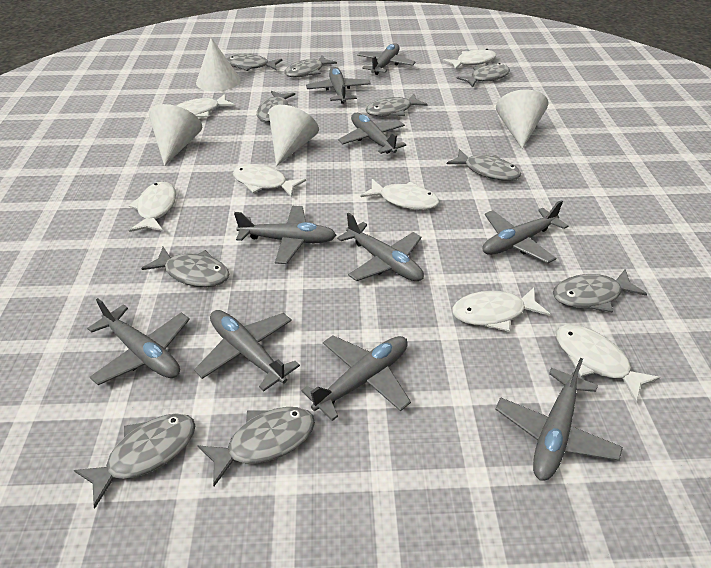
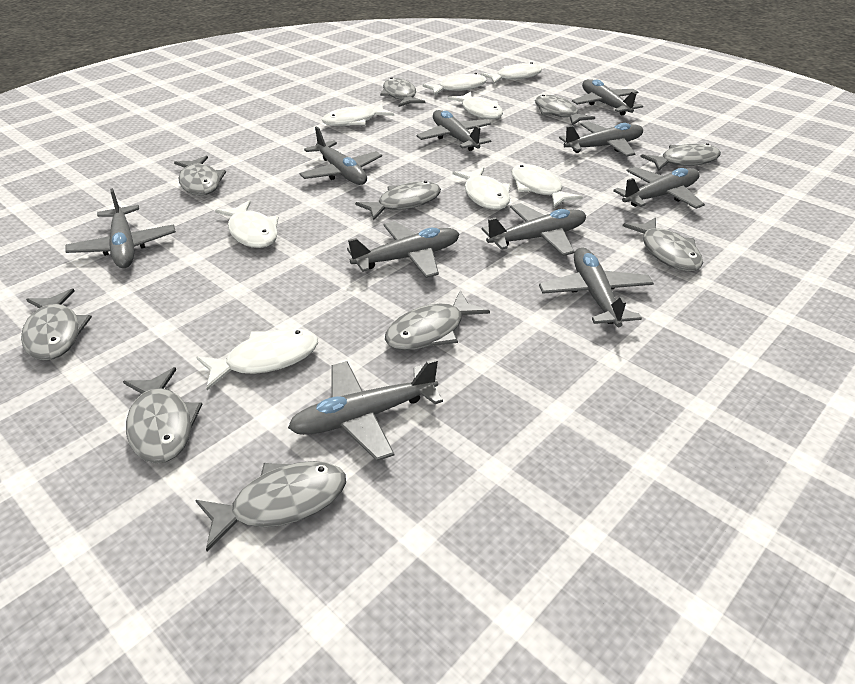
white cone: [148,104,202,166] [196,38,241,91] [269,105,319,166] [496,89,548,149] = 4 -> none = 0
white fish: [129,182,176,232] [176,94,235,117] [233,164,306,197] [361,179,439,210] [443,49,496,70] [452,288,550,332] [556,325,660,402] = 7 -> [196,329,318,390] [215,200,279,248] [322,104,394,126] [422,73,487,95] [448,92,503,119] [453,167,510,210] [481,62,542,84] [511,164,583,208] = 8

